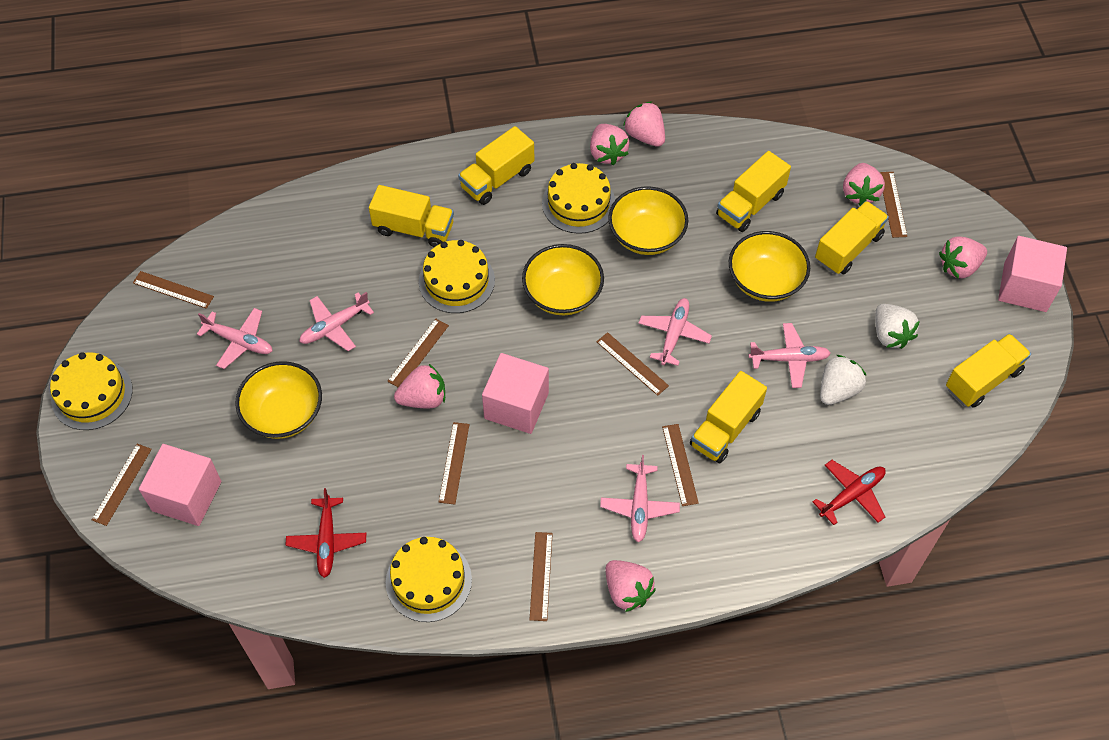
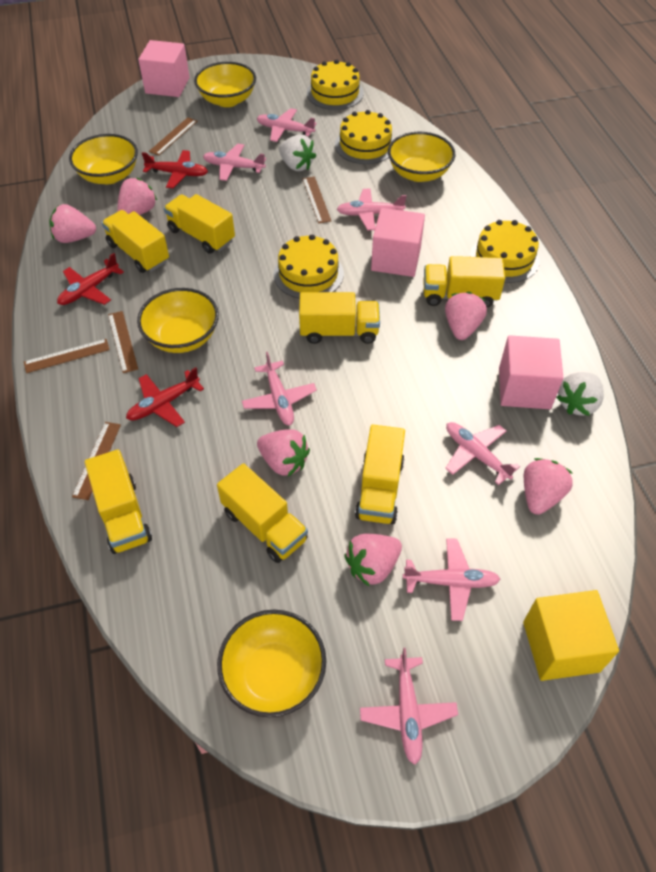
brown ruler: [92,444,152,526] [133,271,214,309] [387,319,449,387] [439,422,470,505] [530,532,553,621] [596,332,669,396] [662,424,699,506] [880,172,907,238] = 8 -> [24,339,110,373] [72,422,121,500] [108,311,138,373] [149,117,197,156] [302,176,331,223] = 5
pink plane: [197,308,272,369] [299,292,374,351] [600,455,680,543] [638,298,712,366] [749,323,831,388] = 5 -> [203,144,266,181] [242,352,317,426] [257,108,317,142] [337,189,407,230] [360,648,458,765] [403,538,500,621] [445,422,520,485] = 7
red plane: [286,488,366,578] [812,460,886,525] = 2 -> [57,253,124,305] [126,367,204,427] [142,150,208,188] = 3
yellow bowl: [235,361,322,439] [522,244,604,315] [608,186,688,255] [729,231,810,302] = 4 -> [69,134,138,184] [137,288,219,353] [194,62,256,107] [217,610,326,717] [388,132,456,182] = 5
yellow cube: none = 0 -> [523,590,619,681] = 1
yellow truck: [369,185,454,247] [458,126,534,205] [690,371,767,463] [716,151,791,232] [815,201,889,274] [946,333,1031,408] = 6 -> [85,449,152,554] [102,210,169,273] [164,194,235,254] [217,463,308,563] [299,292,380,344] [355,425,405,524] [423,256,505,307] = 7

